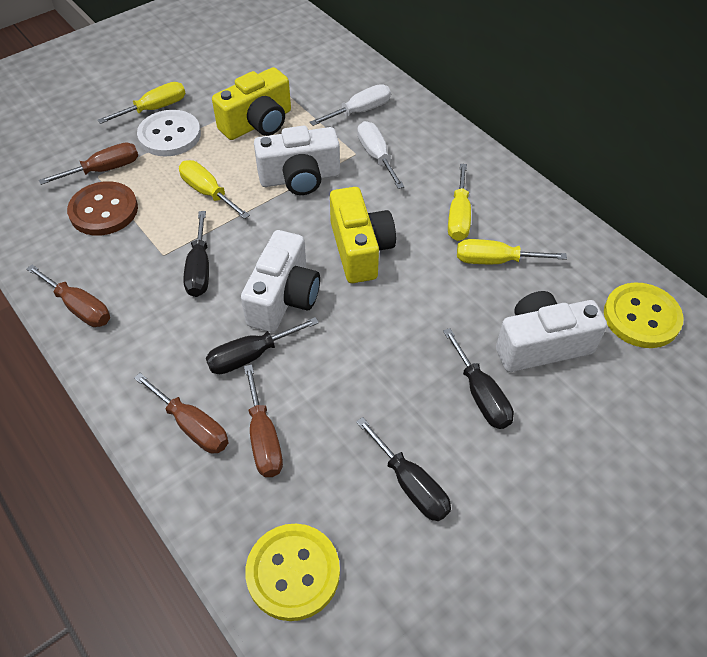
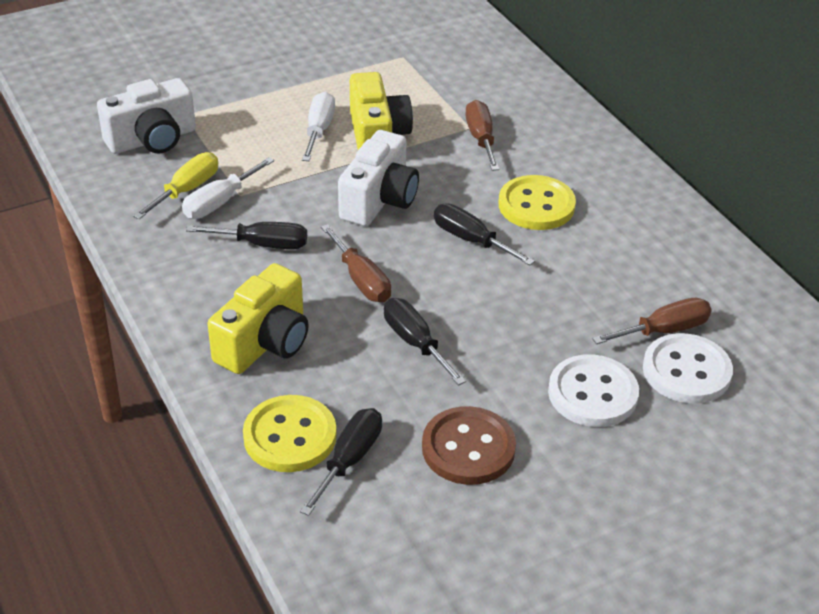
brown screwdriver: [26,265,110,327] [39,142,138,185] [134,373,229,454] [244,364,283,477] = 4 -> [321,224,391,302] [466,100,499,171] [592,298,712,344] = 3
white button: [137,110,201,157] = 1 -> [548,354,639,427] [643,333,733,403] = 2
white camera: [241,230,320,332] [254,126,340,195] [496,291,607,372] = 3 -> [97,78,196,154] [338,130,419,226] = 2
yellow screwdriver: [98,82,186,124] [179,160,250,219] [448,164,471,241] [457,239,567,264] = 4 -> [133,152,218,219] = 1

